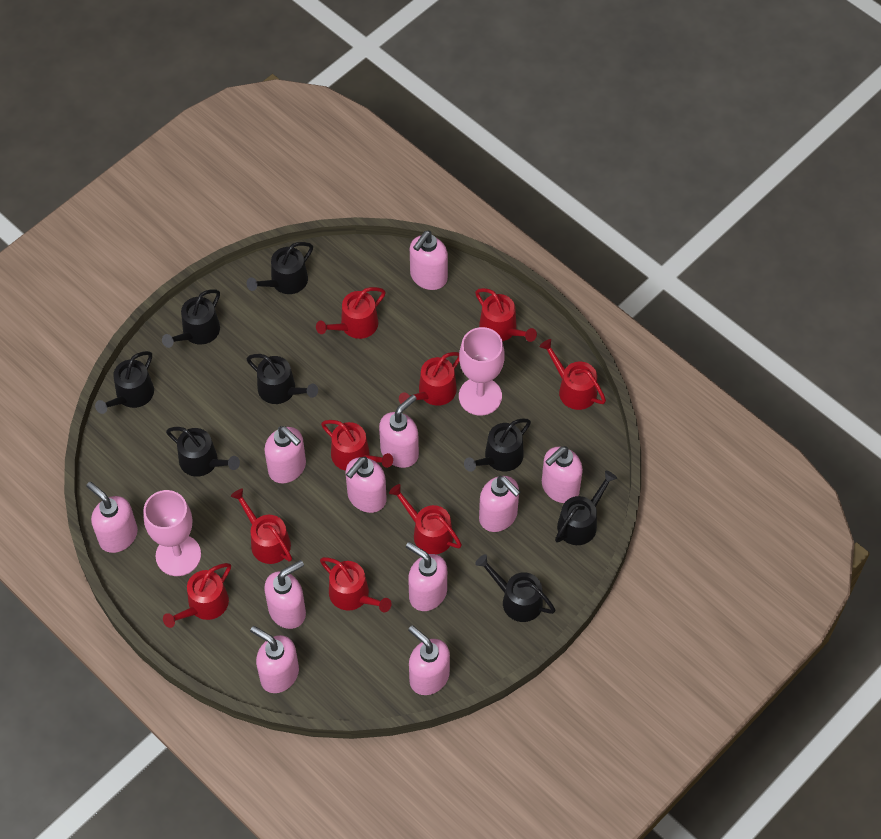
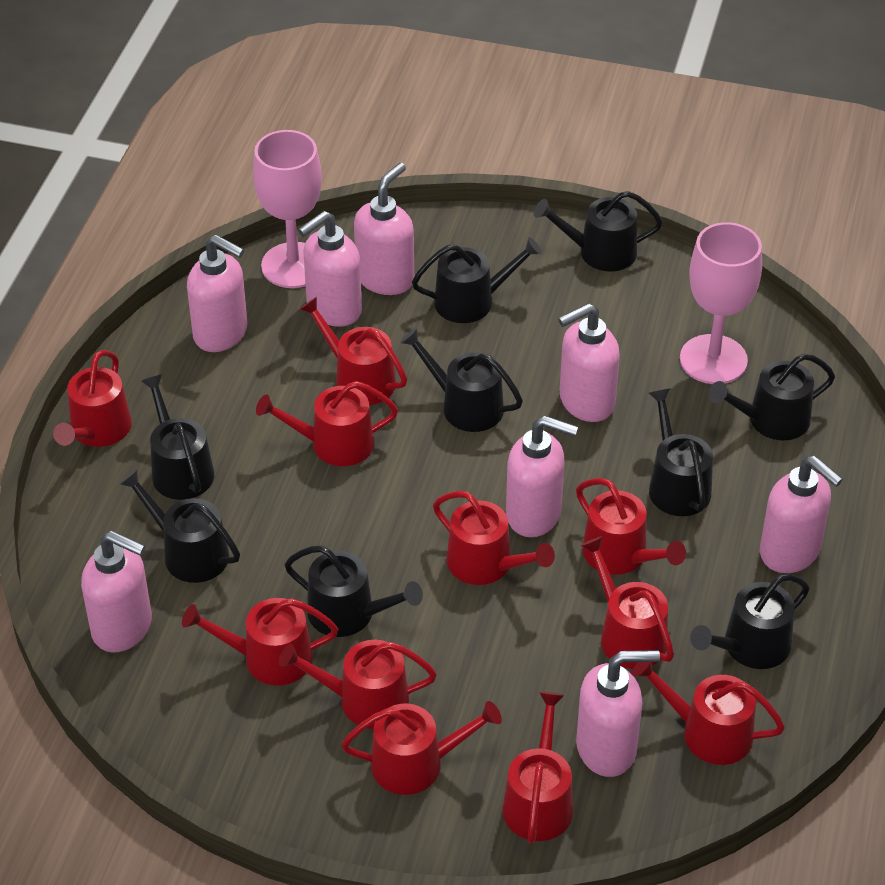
black watering can: [95,351,154,414] [162,289,220,348] [166,427,240,477] [246,354,318,404] [247,242,313,294] [464,419,531,472] [475,554,556,622] [555,470,617,545] = 8 -> [119,469,240,583] [141,374,214,500] [285,546,423,637] [400,328,523,432] [412,237,542,323] [534,191,663,272] [649,388,713,516] [690,574,809,669] [709,353,835,440] = 9
pink soap dispenser: [86,482,138,553] [250,626,299,693] [264,426,306,483] [264,560,306,629] [346,456,387,513] [379,395,419,468] [406,542,447,611] [408,625,450,695] [410,231,448,290] [479,476,520,532] [542,446,583,503] = 11 -> [81,531,152,652] [187,234,248,352] [298,211,362,327] [354,163,414,295] [506,415,578,537] [558,303,620,422] [576,650,660,777] [760,455,843,573] = 8
red watering can: [163,563,231,628] [231,488,292,564] [316,287,386,339] [320,557,391,613] [321,420,393,471] [389,484,462,554] [399,352,459,406] [475,288,537,342] [540,339,606,410] = 9 -> [53,350,132,447] [182,598,338,686] [256,381,398,466] [279,640,437,729] [299,297,407,405] [341,701,502,795] [433,491,555,585] [503,692,573,844] [576,478,686,575] [580,536,674,669] [632,662,785,765] = 11

